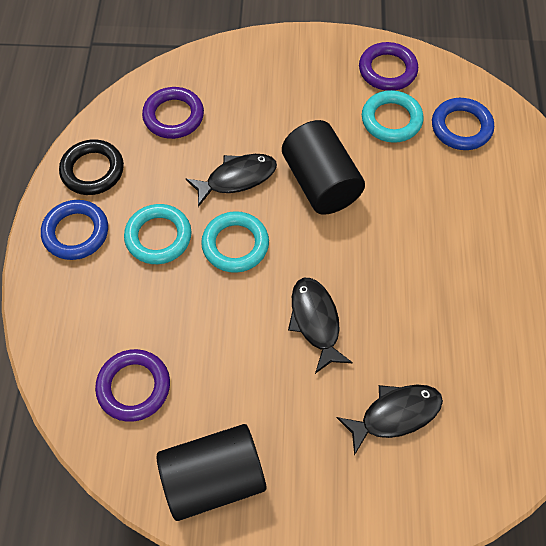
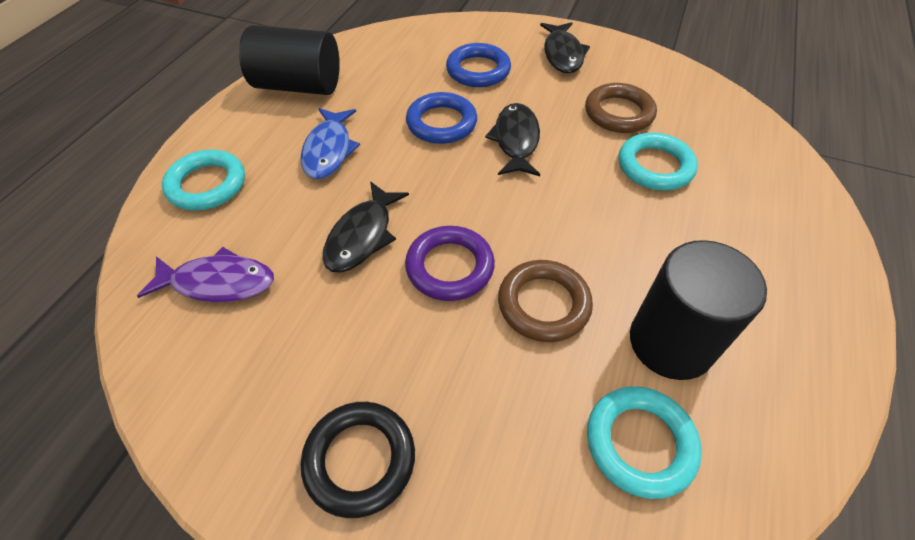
blue fish: none = 0 -> [301,108,360,179] = 1
brown ring: none = 0 -> [498,260,593,342] [585,83,657,133] = 2
purple fish: none = 0 -> [137,247,274,302] = 1
purple ring: [95,349,170,422] [142,87,204,139] [359,42,418,91] = 3 -> [405,226,495,301] = 1

